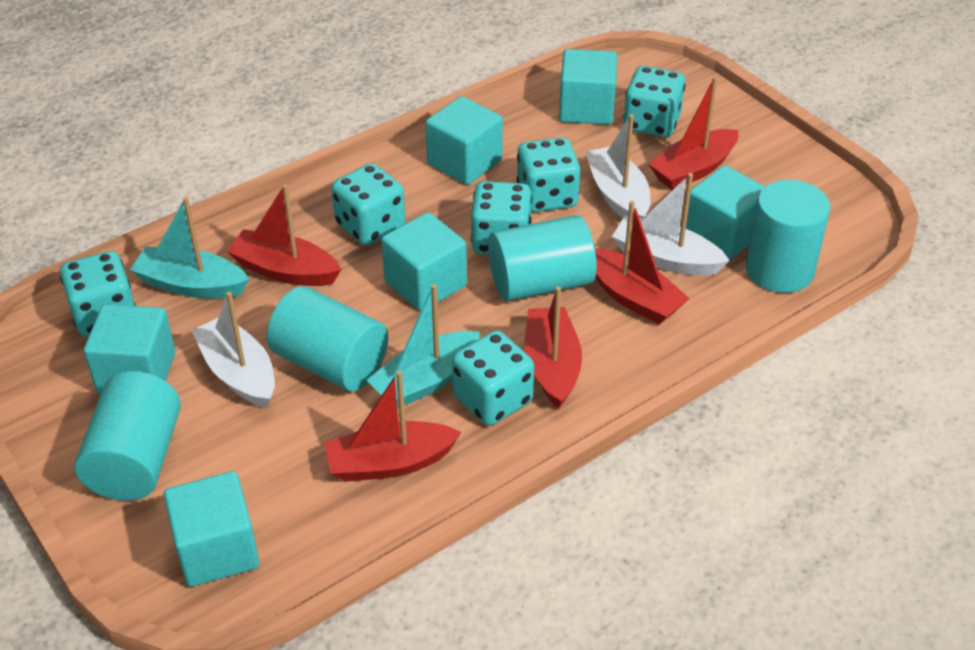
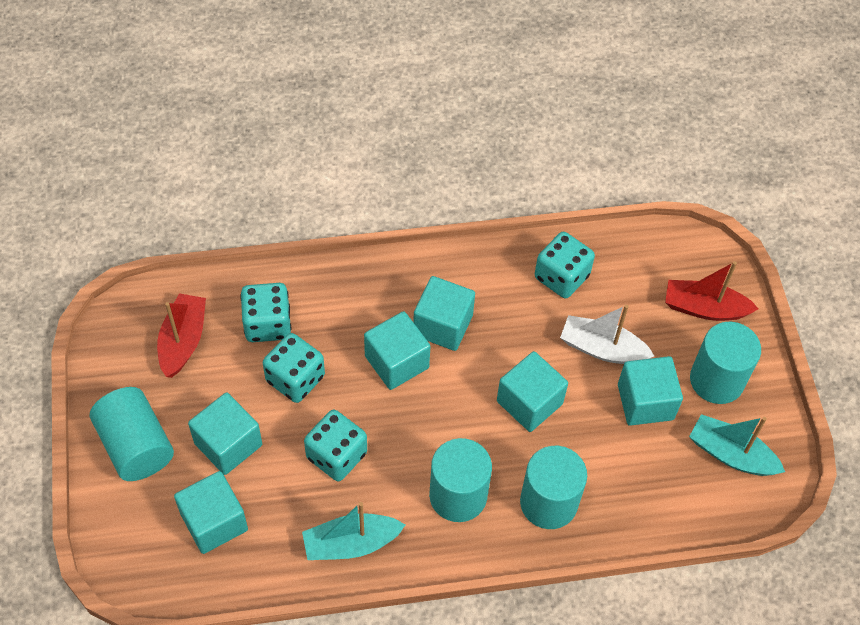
red boat: [226,184,342,286] [324,370,461,482] [525,286,582,409] [595,201,690,324] [649,77,738,190] = 5 -> [157,293,206,378] [665,261,758,321] = 2
turquoise dice: [60,251,136,337] [331,163,405,246] [452,330,534,426] [471,181,532,254] [517,137,580,212] [623,66,685,137] = 6 -> [240,283,291,342] [263,333,325,403] [304,410,367,481] [535,232,595,298] = 4
white boat: [191,292,275,408] [585,114,650,219] [612,173,730,276] = 3 -> [560,305,654,364] = 1

